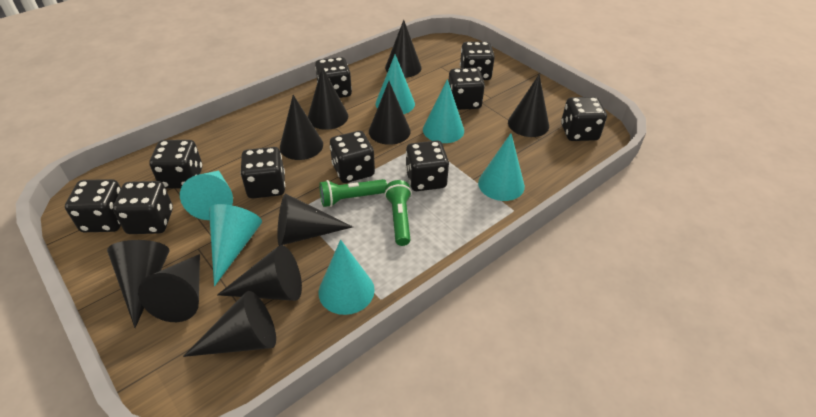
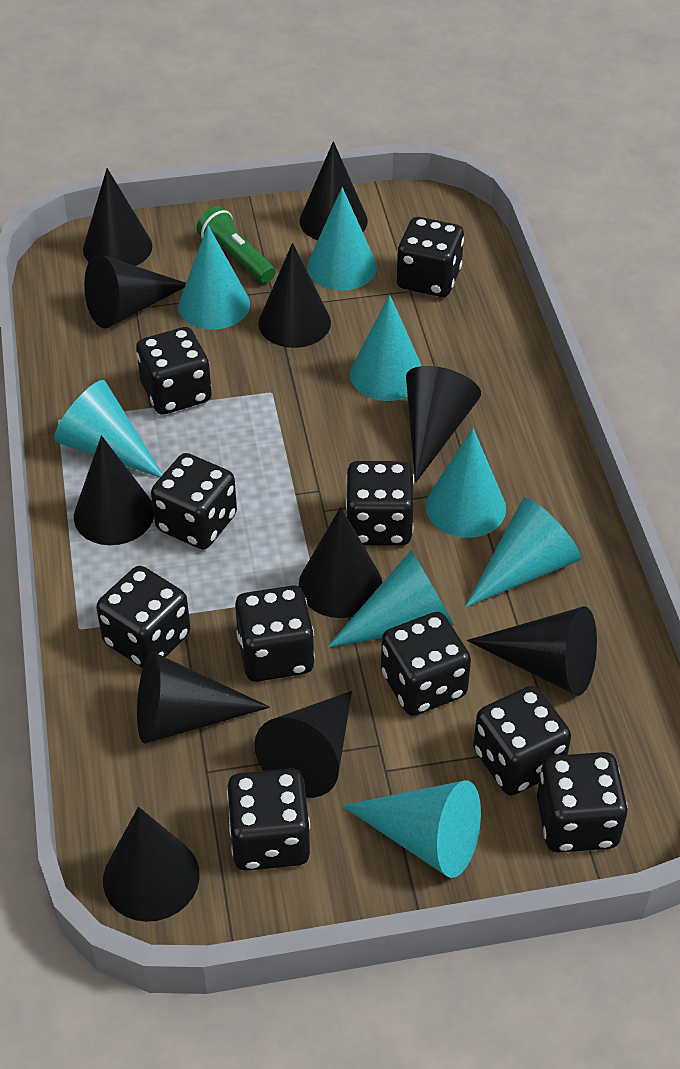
black cone: [107,240,170,328] [138,254,200,322] [183,291,276,357] [217,245,302,301] [277,193,353,245] [280,95,323,160] [308,67,348,130] [369,81,411,145] [385,20,421,78] [508,74,549,137] = 10 -> [74,435,154,545] [83,168,152,266] [84,254,186,328] [103,807,200,922] [137,652,270,744] [254,691,352,798] [259,243,331,348] [299,507,382,618] [300,141,368,240] [406,366,481,483] [467,606,597,696] = 11
green flashlight: [319,179,387,207] [385,180,412,246] = 2 -> [196,206,275,283] = 1
turquoise cone: [180,171,233,220] [209,204,262,286] [319,240,375,315] [376,55,415,114] [423,79,464,143] [478,133,525,201] = 6 -> [54,380,163,478] [178,225,250,330] [307,187,377,290] [327,550,454,648] [342,781,481,878] [350,295,422,401] [426,428,506,538] [465,497,581,608] = 8

